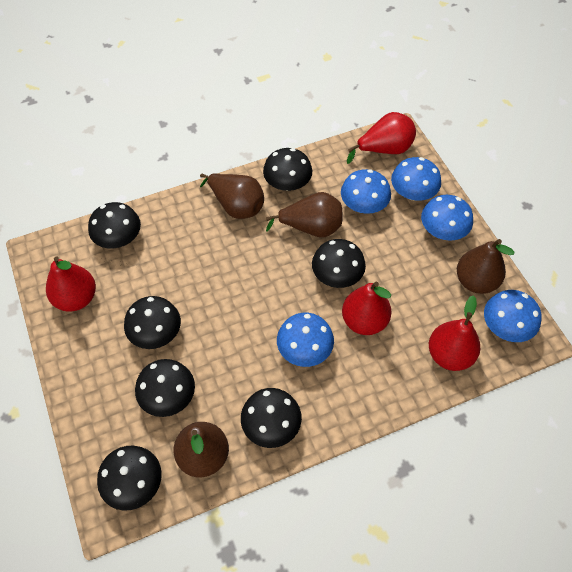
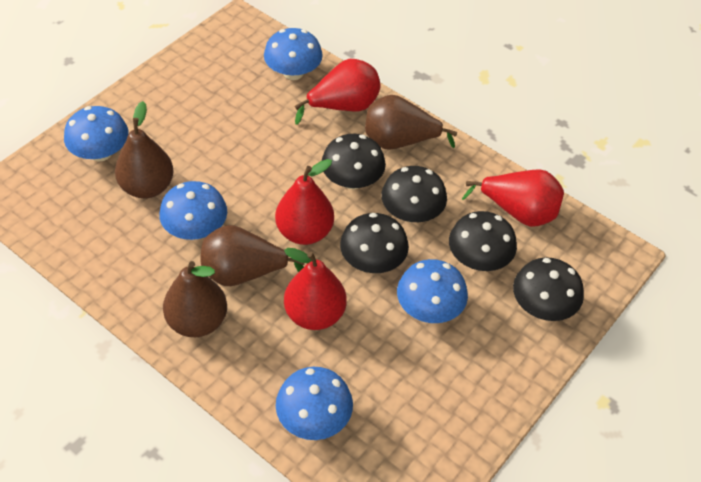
black mushroom: [88,202,141,249] [97,446,162,511] [124,296,181,349] [135,359,195,417] [241,388,302,448] [263,148,312,191] [312,239,366,288] = 7 -> [322,134,386,189] [340,213,409,273] [381,166,447,222] [449,211,517,271] [513,257,584,321] = 5

